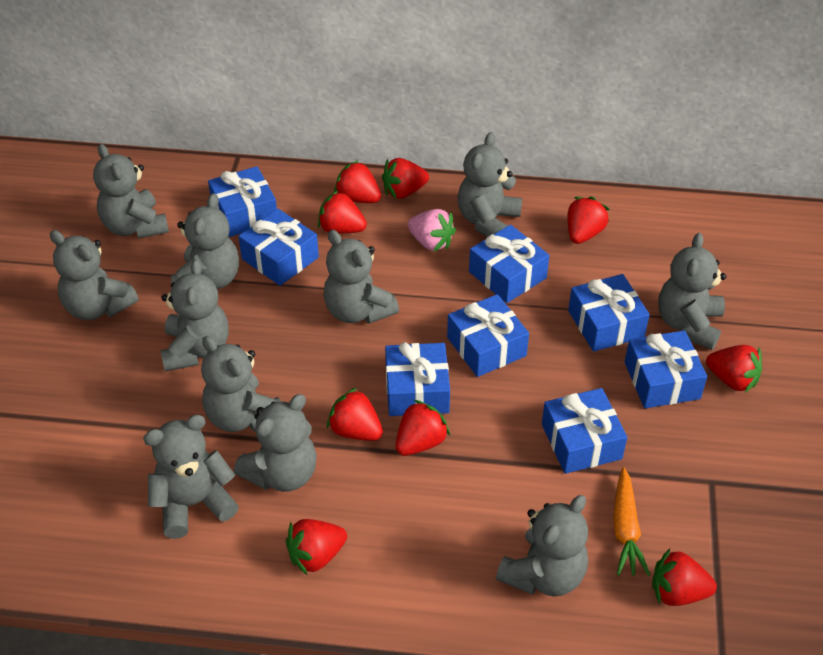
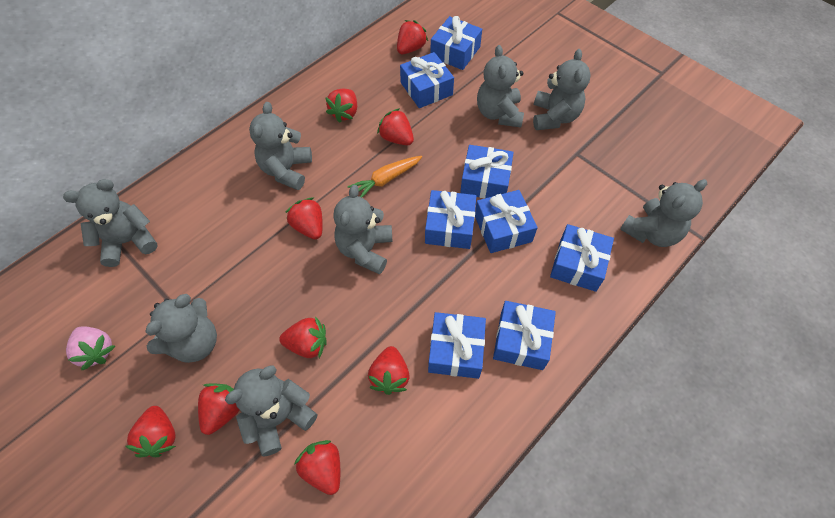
grey teddy bear: [50,230,139,320] [93,144,169,238] [143,415,239,539] [160,259,229,371] [171,193,239,289] [201,336,281,432] [234,394,317,492] [323,230,399,324] [458,132,522,237] [496,495,588,596] [658,233,726,350] = 11 -> [63,179,158,267] [145,294,217,363] [225,365,317,457] [249,102,312,190] [333,185,392,274] [477,45,524,128] [533,49,591,130] [620,179,707,247] = 8

